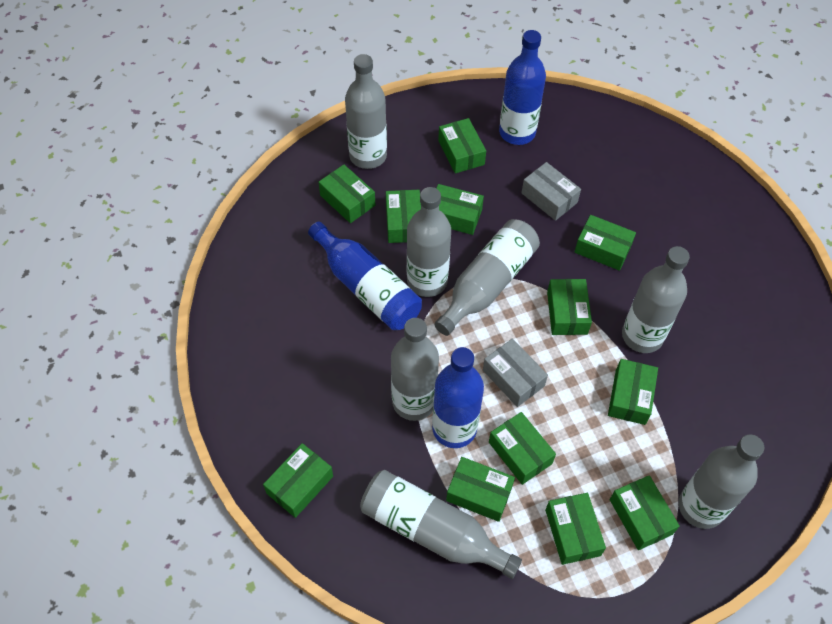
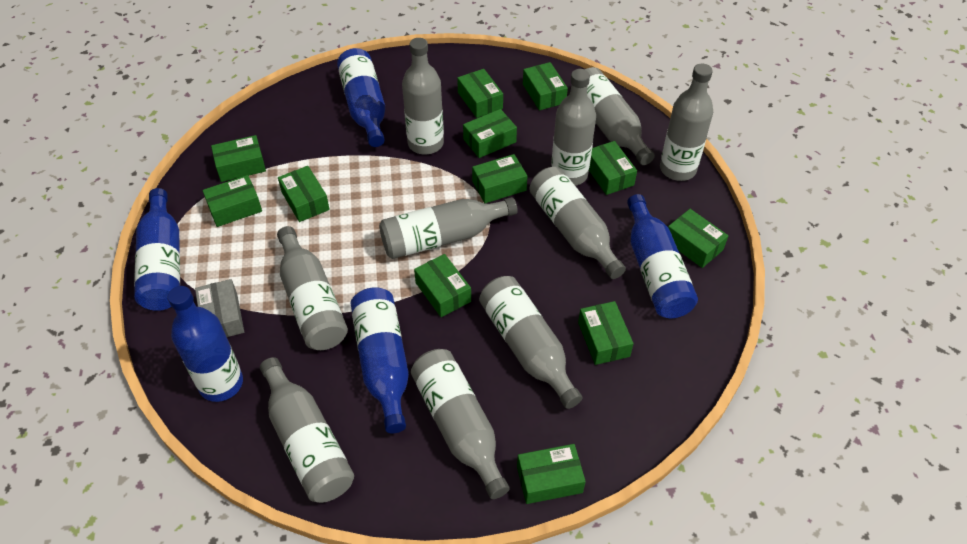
blue bottle: [308,222,422,330] [432,347,484,448] [499,30,546,145] = 3 -> [134,188,180,311] [168,286,243,402] [337,48,385,147] [351,287,409,434] [627,194,698,318] = 5
grey bottle: [345,54,387,169] [360,470,522,579] [391,318,439,421] [407,187,451,297] [434,219,540,336] [622,246,690,353] [679,435,764,529] = 7 -> [260,357,354,503] [277,226,348,350] [379,197,518,259] [402,38,444,154] [411,349,510,499] [479,276,583,409] [529,167,626,279] [551,69,596,186] [585,67,655,165] [660,64,713,181] = 10
grey box: [483,339,548,407] [522,162,581,221] = 2 -> [195,279,244,337] = 1

